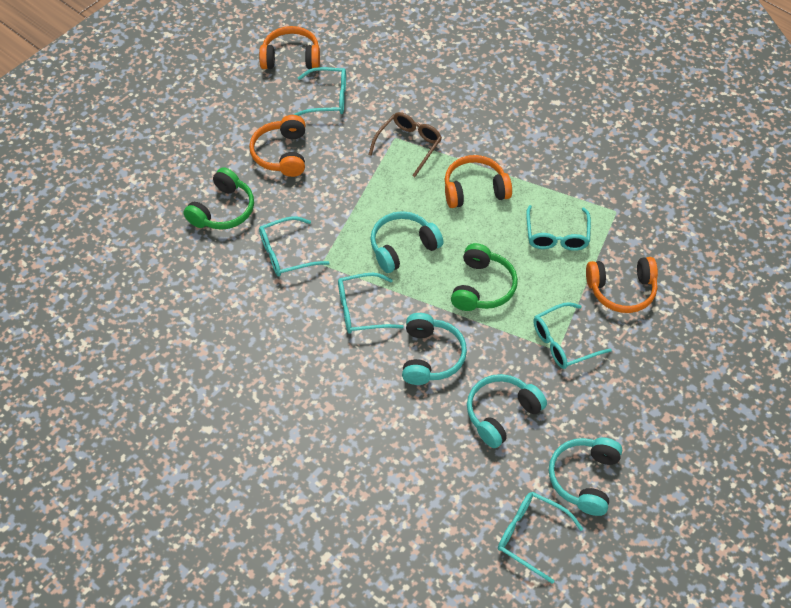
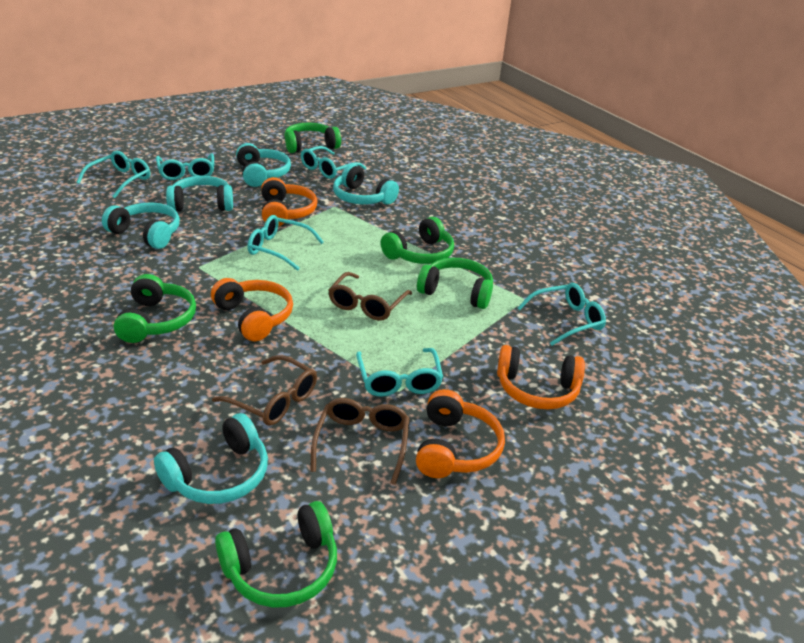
brown glasses: [369,112,442,177] = 1 -> [212,355,317,426] [311,398,409,485] [328,272,412,321] = 3
green headphones: [183,167,254,230] [451,243,518,311] = 2 -> [114,274,196,343] [215,501,337,608] [284,123,341,153] [381,217,454,264] [417,258,493,309] = 5
turquoise headphones: [370,211,444,273] [402,313,467,385] [467,374,547,448] [549,437,622,516] = 4 -> [102,203,180,249] [154,413,268,504] [166,176,233,212] [236,143,291,187] [333,164,399,205] = 5

